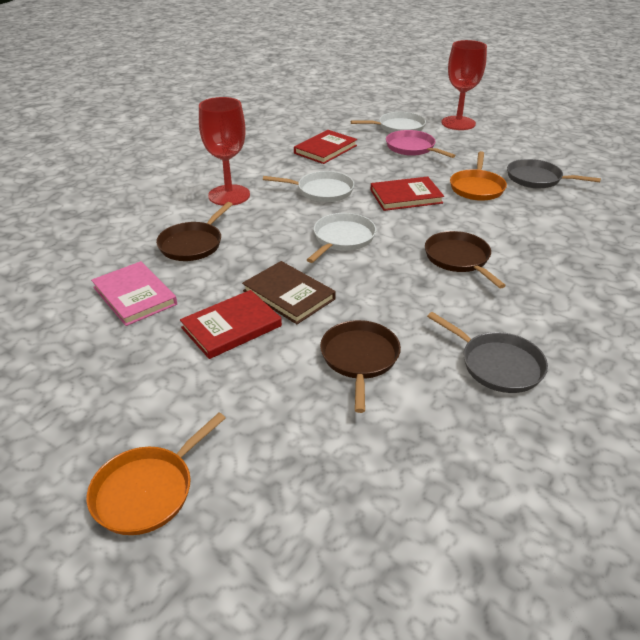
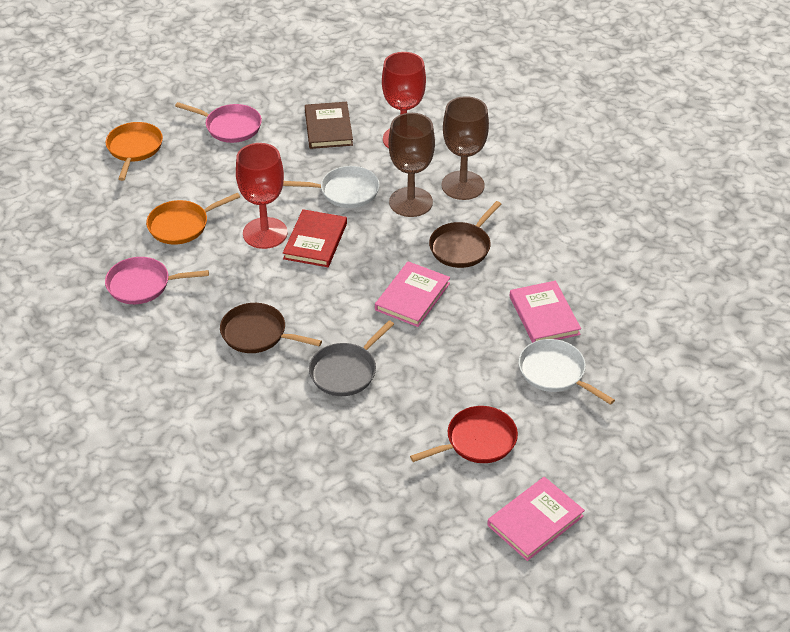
brown goblet: none = 0 -> [388,113,435,217] [442,96,489,200] = 2
brown pan: [156,202,233,261] [320,320,401,413] [425,231,506,288] = 3 -> [220,303,322,353] [429,201,501,268] = 2
grey pan: [427,312,548,393] [507,159,601,188] = 2 -> [309,320,394,396] = 1
pink book: [91,261,177,326] = 1 -> [375,261,450,327] [487,477,585,561] [510,281,581,343] = 3
pink pan: [386,130,456,158] = 1 -> [105,257,209,304] [175,102,262,143] = 2
red book: [180,290,282,359] [294,130,357,164] [371,177,444,211] = 3 -> [283,209,347,267] = 1
red pan: none = 0 -> [410,406,518,463] = 1
white pan: [263,171,354,202] [307,213,376,263] [351,112,426,133] = 3 -> [283,166,380,208] [519,339,615,405] = 2

